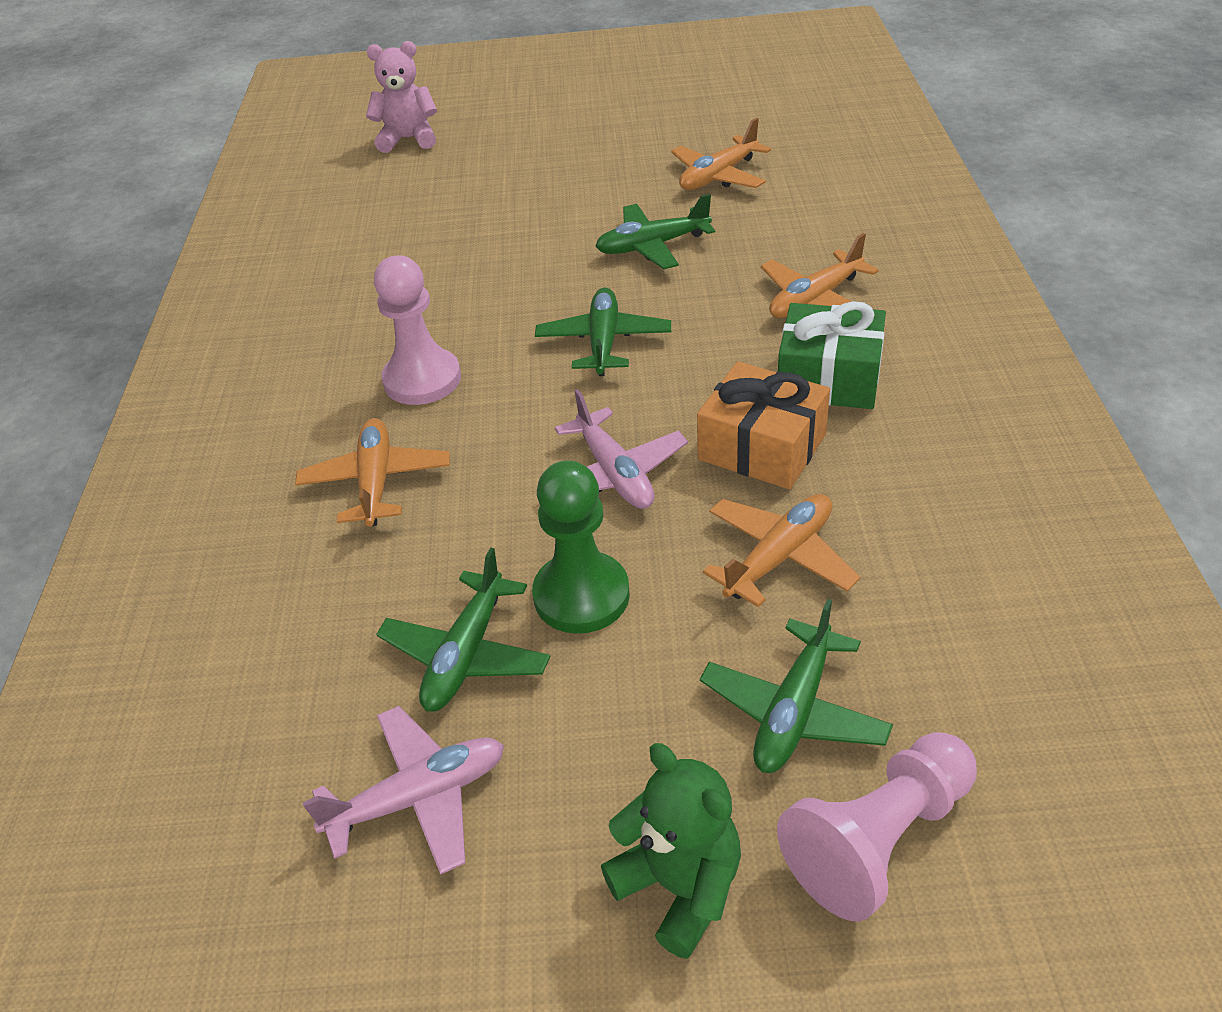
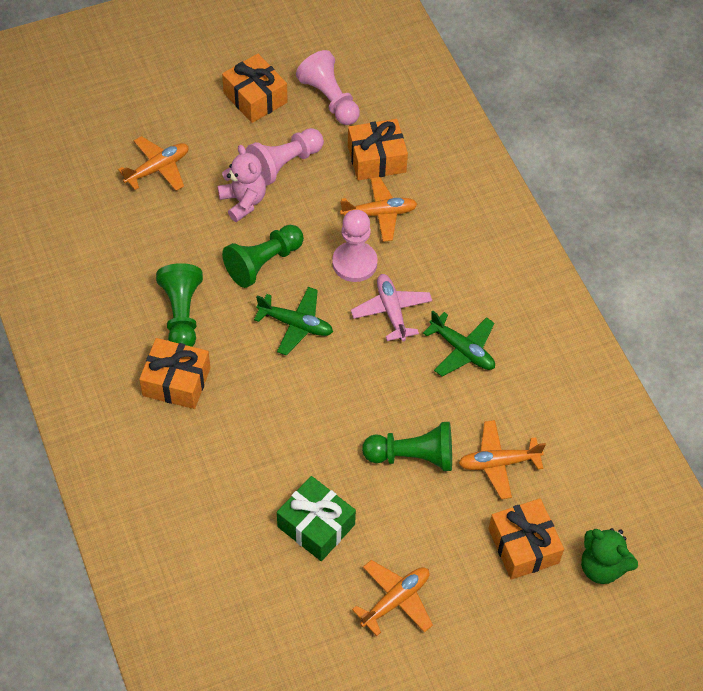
green pawn: [532,460,630,634] = 1 -> [156,263,203,347] [222,225,304,288] [362,422,452,471] = 3
green plane: [376,547,551,712] [535,287,671,376] [596,194,715,269] [700,599,893,773] = 4 -> [254,287,333,356] [423,311,495,377] = 2
orange gift: [697,362,830,489] = 1 -> [139,338,210,409] [222,54,288,123] [348,119,408,180] [488,498,564,580] = 4
pink pawn: [374,255,461,405] [777,732,977,922] = 2 -> [246,128,324,186] [296,50,360,125] [332,210,378,282] = 3
pink plane: [302,706,504,875] [555,389,688,509] = 2 -> [351,274,432,342] = 1

